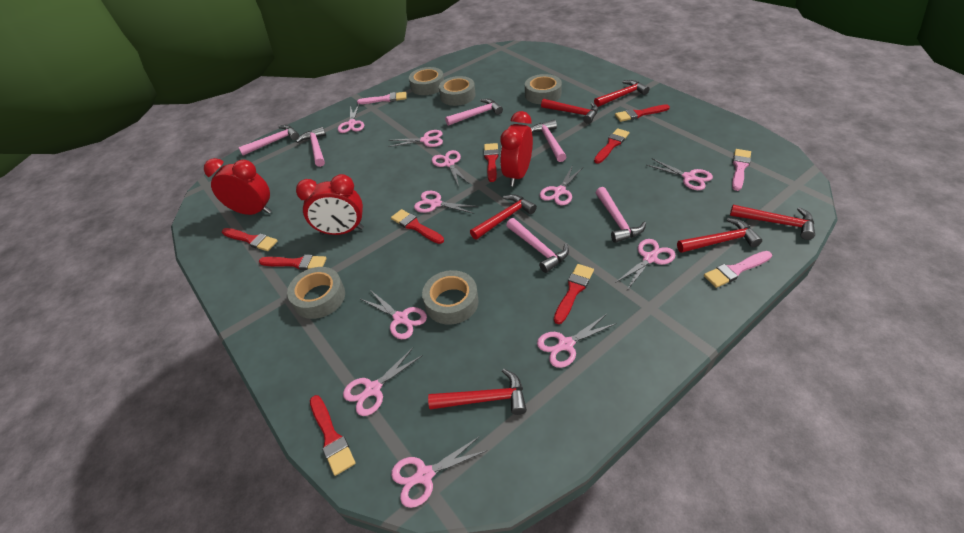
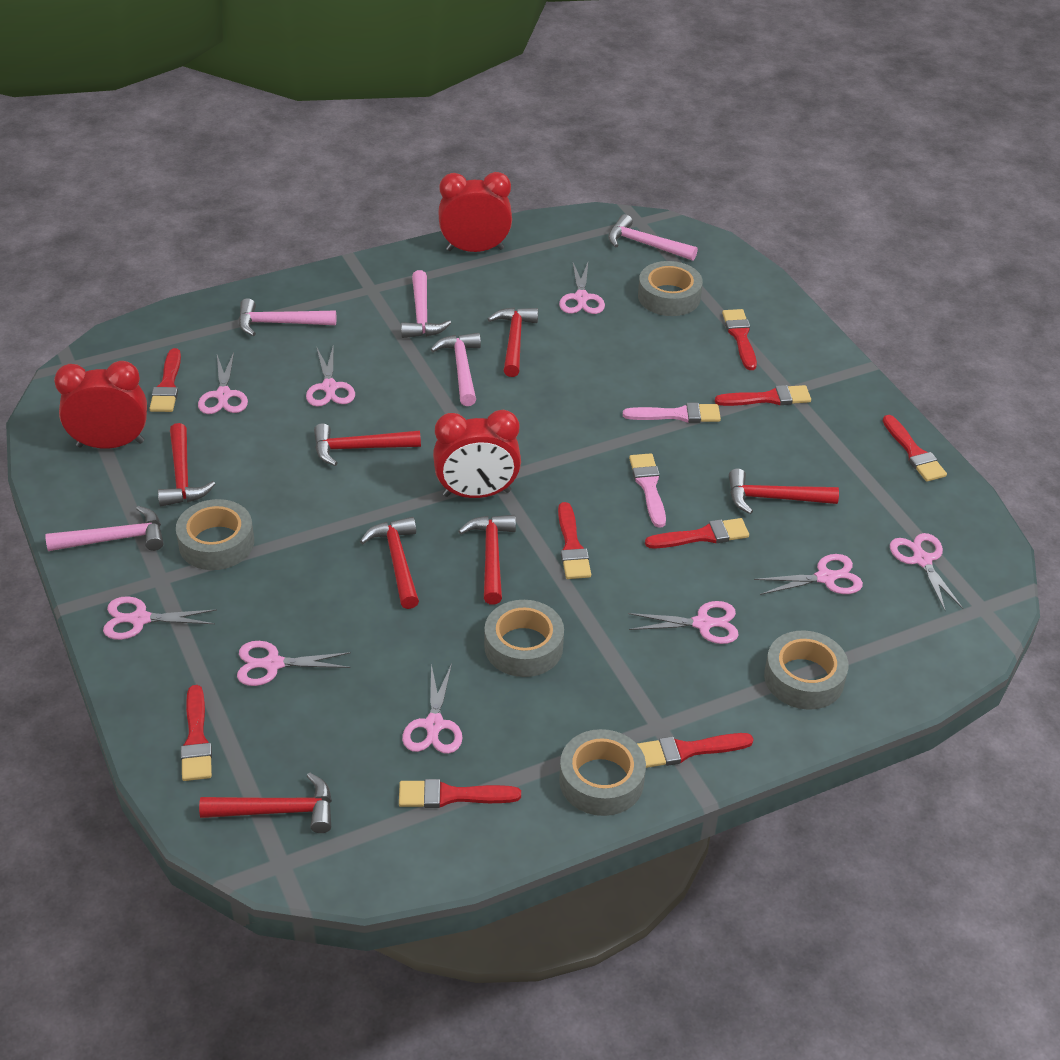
pink brush: [357,92,407,104] [704,251,772,288] [732,149,751,191] = 3 -> [623,403,721,423] [629,453,666,528] = 2
pink hammer: [238,125,299,156] [296,127,326,167] [445,99,503,126] [506,218,569,273] [531,120,566,162] [595,187,646,243] = 6 -> [45,506,163,551] [238,298,336,336] [401,270,451,338] [430,333,481,406] [608,214,698,261] = 5
pink scissors: [338,104,364,133] [343,348,423,416] [361,290,427,339] [388,130,443,147] [391,436,488,508] [414,191,478,214] [432,150,469,186] [537,314,615,368] [539,165,582,205] [615,239,676,290] [647,159,713,190] = 11 -> [103,596,217,640] [198,352,248,414] [237,641,351,686] [306,345,355,407] [402,664,463,754] [559,261,605,314] [628,601,739,644] [754,554,863,595] [890,533,963,610] = 9
red brush: [222,228,278,251] [259,255,327,270] [310,395,355,476] [391,209,444,244] [484,143,499,182] [554,264,594,324] [594,128,629,164] [615,104,670,122] = 8 -> [149,348,181,412] [181,685,212,781] [399,779,521,808] [558,502,591,579] [637,733,754,768] [645,518,749,548] [715,385,811,406] [722,309,757,370] [883,415,947,482] = 9
red hammer: [428,368,527,415] [470,194,537,240] [541,99,598,124] [594,80,649,107] [677,218,762,253] [730,205,815,240] = 6 -> [158,423,215,506] [199,772,332,833] [314,423,421,466] [360,517,419,609] [458,515,516,604] [488,307,538,377] [729,469,839,514] = 7

